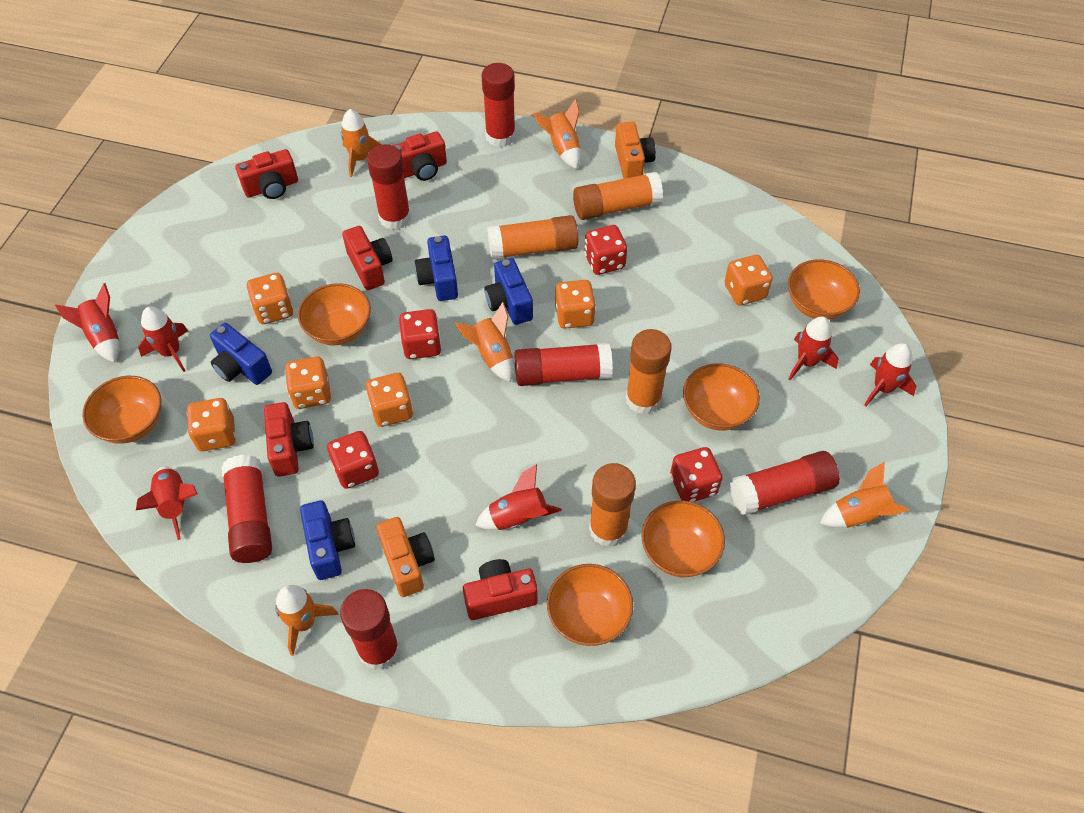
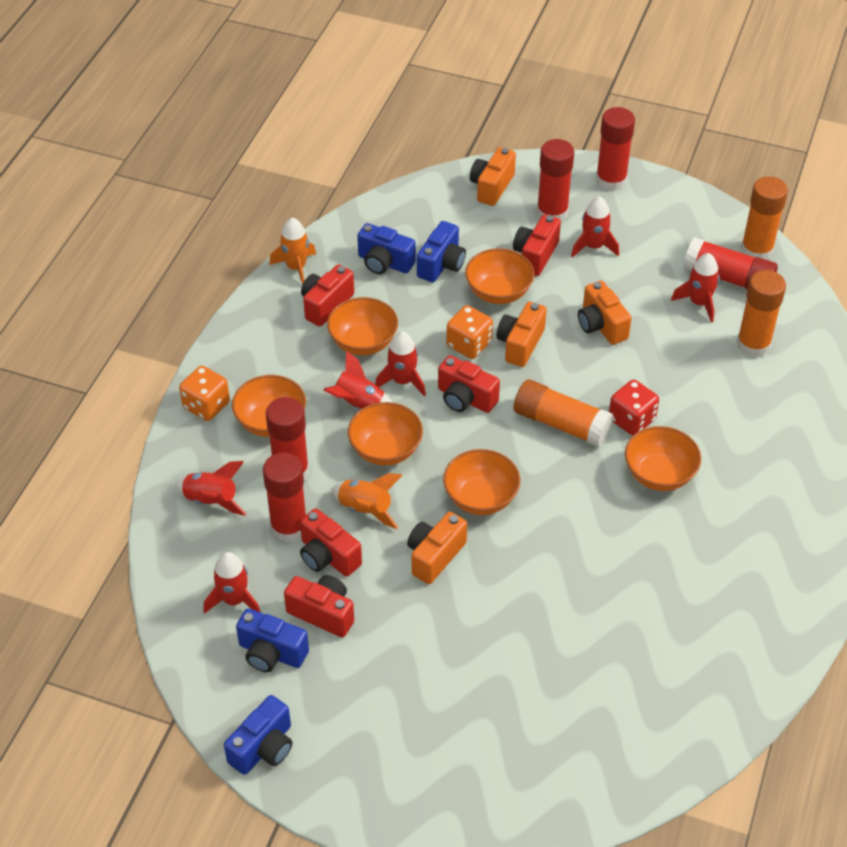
orange camera: [376,517,435,597] [615,122,656,179] = 2 -> [407,512,467,584] [470,147,516,206] [497,302,547,367] [578,280,632,345] = 4
orange dice: [187,398,236,451] [247,273,293,324] [285,357,331,409] [366,373,413,427] [555,280,596,329] [724,255,773,306] = 6 -> [179,366,230,421] [446,305,493,359] = 2
orange glue stick: [487,215,578,259] [573,172,663,220] [589,463,636,547] [625,329,672,415] = 4 -> [514,380,613,447] [737,270,786,358] [741,176,788,260] = 3
orange rocket: [275,585,338,656] [341,109,382,177] [455,302,514,383] [533,99,581,169] [820,462,909,528] = 5 -> [270,218,316,285] [331,473,402,529] = 2
red dice: [327,431,379,489] [399,309,441,359] [584,225,627,275] [670,447,723,502] = 4 -> [609,380,659,436] = 1
red glue stick: [221,455,272,563] [340,589,400,670] [367,144,411,230] [482,63,516,147] [514,343,613,386] [730,451,840,516] = 6 -> [263,452,306,542] [266,397,309,480] [537,139,574,221] [596,107,635,191] [683,237,778,290] = 5

